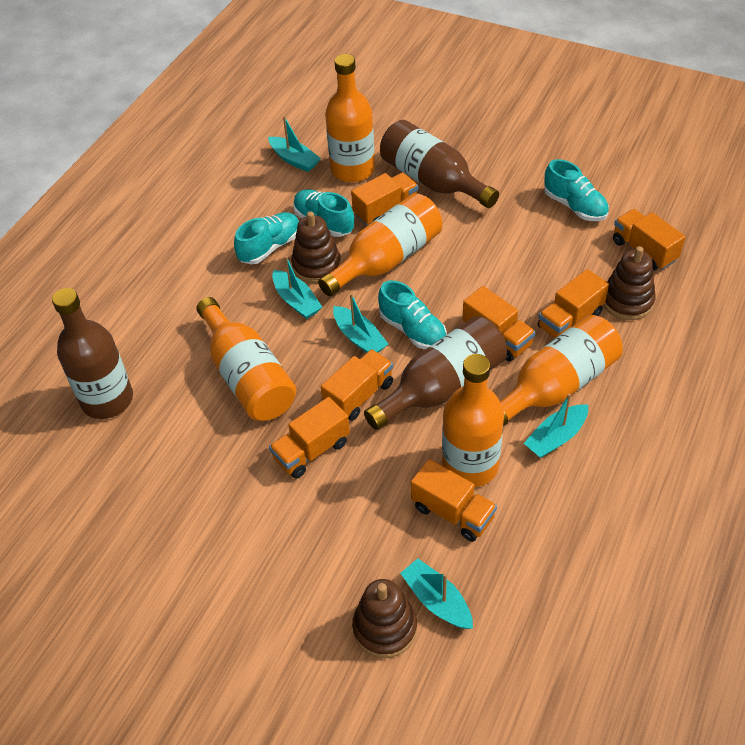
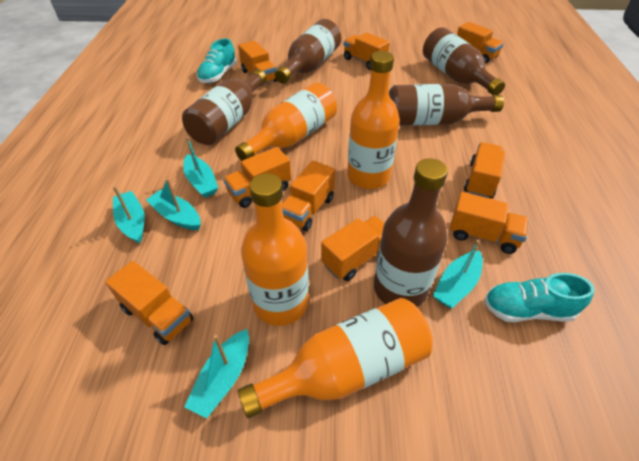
brown bottle: [52,288,133,419] [364,316,507,430] [380,120,499,208] = 3 -> [182,69,267,145] [275,19,341,84] [374,158,448,307] [389,84,504,126] [423,27,505,95] = 5
brown stacking toy: [291,211,341,283] [352,579,417,658] [603,246,656,320] = 3 -> none = 0
orange bottle: [196,297,296,421] [318,193,442,296] [325,54,375,182] [442,354,504,487] [500,315,623,426] = 5 -> [235,82,337,161] [238,298,433,418] [241,173,309,326] [347,51,400,189] = 4
orange truck: [269,397,350,479] [321,349,393,421] [351,173,418,226] [411,459,497,542] [462,286,535,361] [538,269,609,338] [613,209,686,271] = 7 -> [105,261,193,345] [223,147,291,208] [238,41,277,84] [282,161,335,231] [321,216,385,281] [344,32,390,70] [450,192,529,254] [457,22,504,64] [464,142,505,198] = 9
turquoise shoe: [234,212,299,264] [293,189,354,237] [378,280,447,349] [544,159,609,221] = 4 -> [197,38,236,83] [484,273,594,322] = 2

